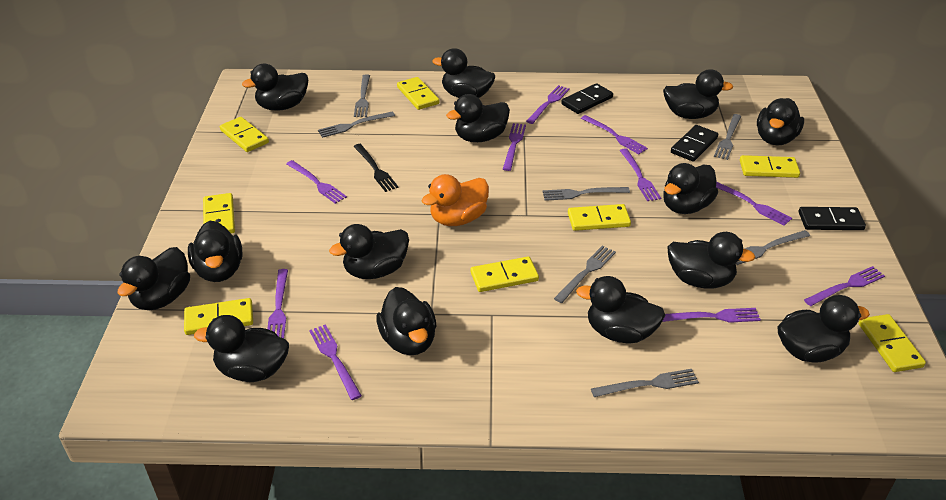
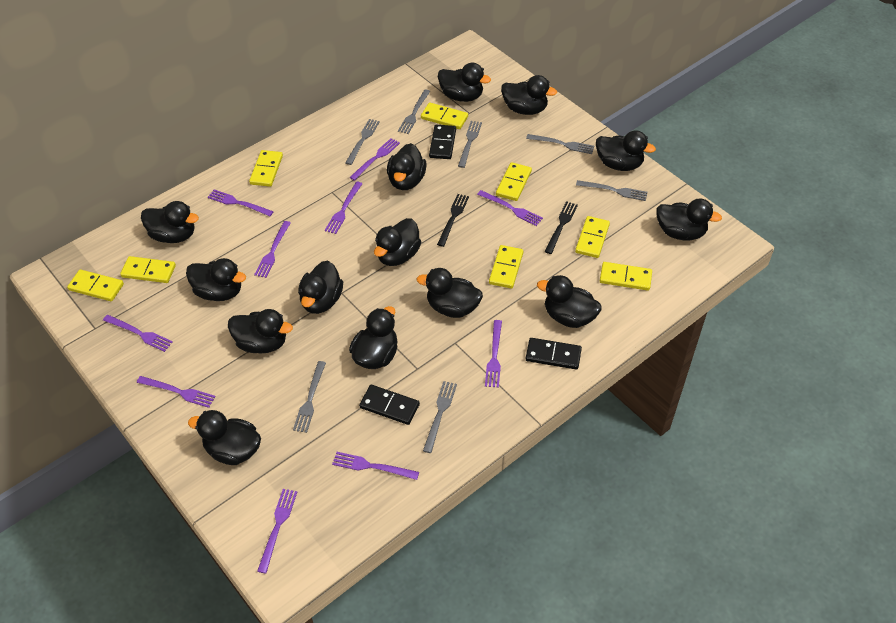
black fork: [353,144,399,192] = 1 -> [437,194,469,247] [545,201,578,254] = 2
orange duck: [422,174,489,226] = 1 -> none = 0

